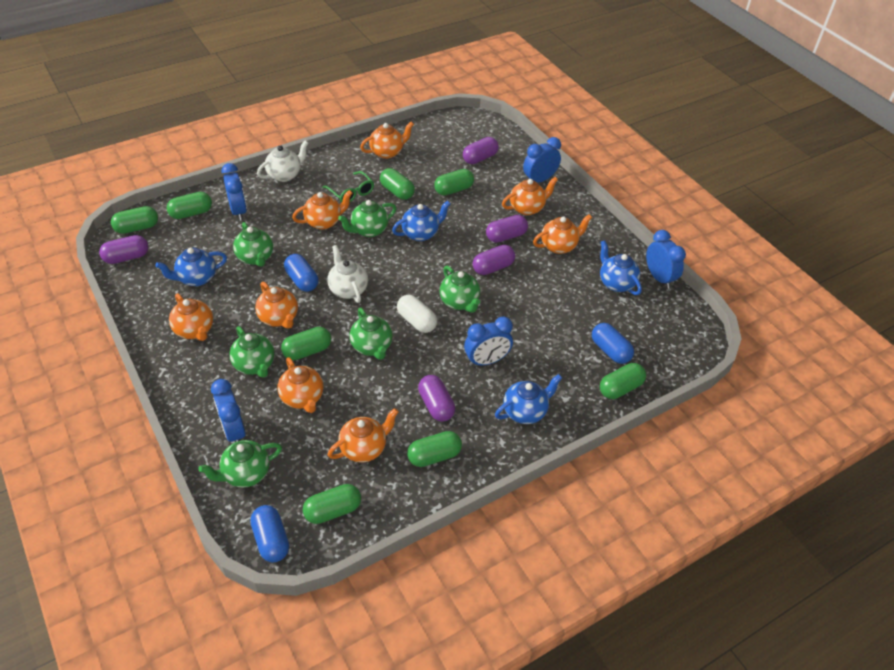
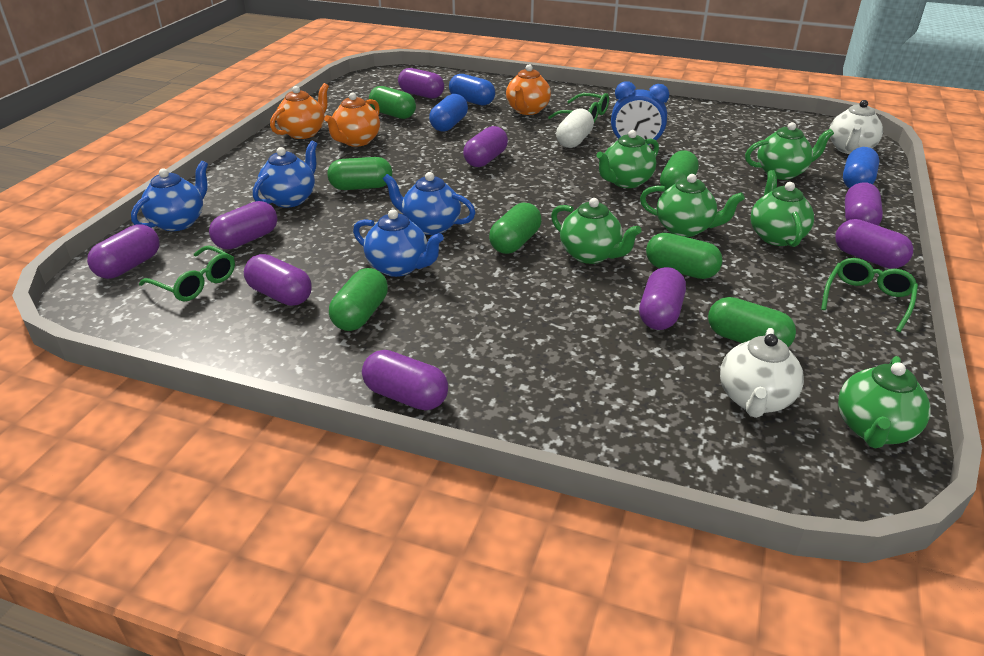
blue clock: [211,379,246,442] [222,163,247,221] [464,317,513,366] [523,137,561,182] [646,230,686,289] = 5 -> [611,81,669,148] = 1
green capsule: [111,206,158,234] [167,192,212,219] [281,327,331,360] [303,484,361,524] [380,168,415,200] [407,431,462,467] [434,169,474,196] [600,363,646,399] = 8 -> [327,157,392,190] [329,268,388,331] [369,86,416,119] [489,203,541,254] [646,233,723,279] [660,150,699,191] [708,297,796,347] = 7
green glasses: [323,171,374,203] = 1 -> [139,245,235,301] [548,93,609,122] [821,258,918,332] = 3
orange teapot: [169,293,213,341] [255,282,298,329] [278,357,323,413] [292,190,353,230] [328,408,399,462] [360,122,414,159] [502,177,558,215] [533,214,592,254] = 8 -> [270,83,329,139] [324,93,380,147] [506,64,551,115] = 3
purple capsule: [99,235,148,264] [418,375,455,422] [463,137,499,164] [473,245,515,275] [486,215,528,243] = 5 -> [87,224,160,279] [209,201,277,249] [244,254,312,306] [362,350,448,411] [398,68,444,99] [463,126,508,167] [639,267,686,330] [835,219,913,269] [845,183,883,225] = 9

